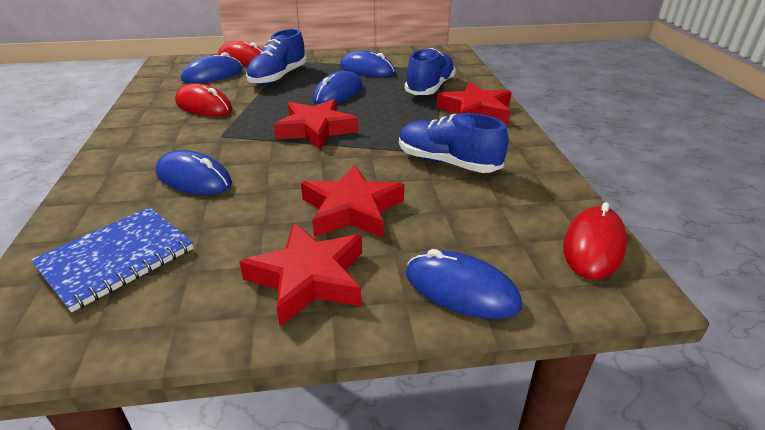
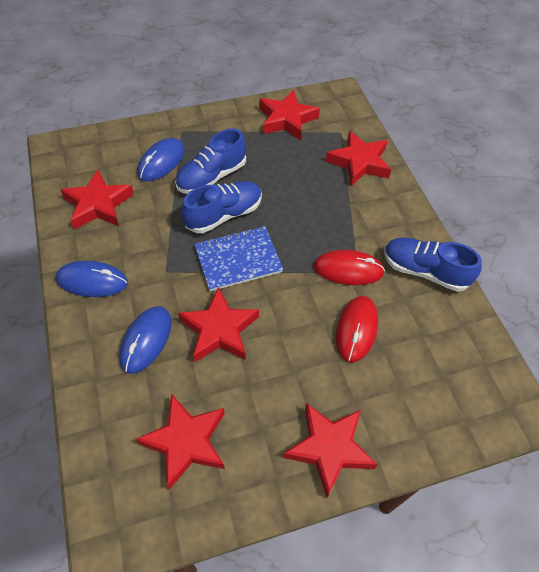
blue mouse: [156,150,232,195] [181,52,243,83] [313,71,362,104] [340,51,395,77] [406,249,522,319] = 5 -> [56,261,128,297] [119,306,172,374] [137,138,185,181] = 3
red mouse: [175,83,232,116] [218,41,263,66] [563,202,627,280] = 3 -> [313,250,385,285] [336,296,378,362] = 2
red star: [239,223,362,326] [274,99,358,150] [301,164,404,238] [437,82,512,125] = 4 -> [61,169,134,230] [136,394,225,490] [178,287,259,363] [259,90,320,140] [283,403,378,498] [326,131,391,186] = 6

